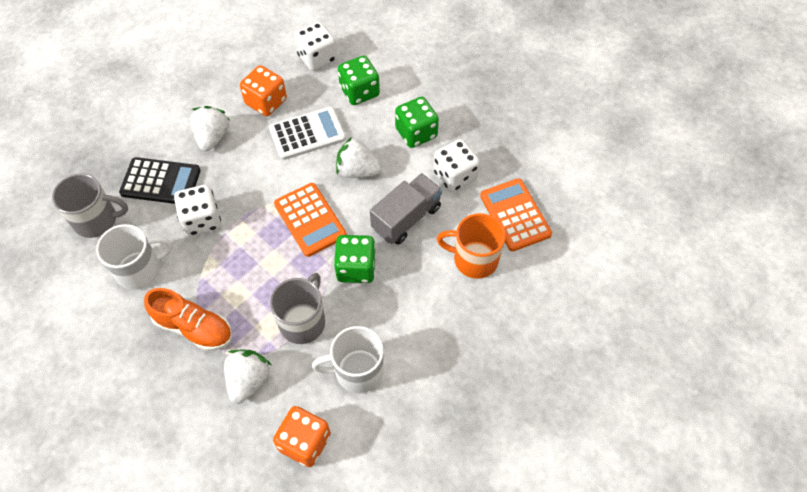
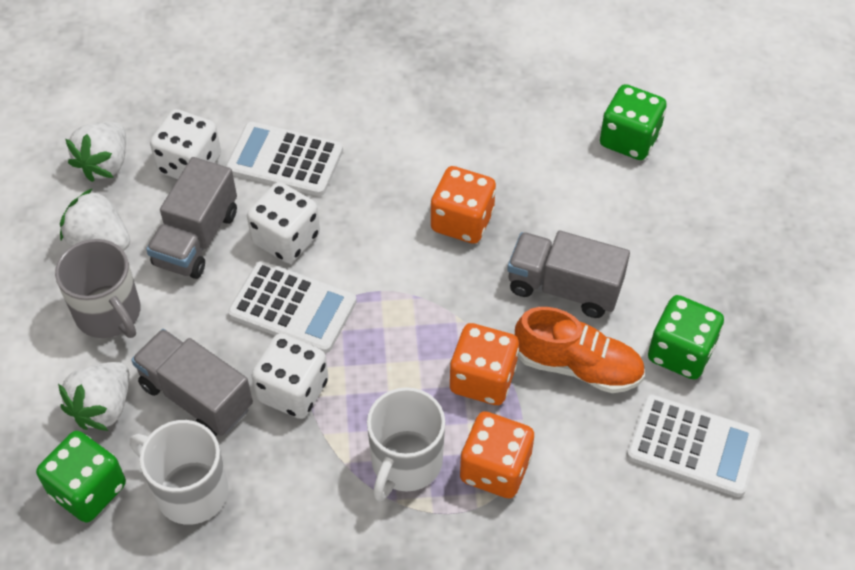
black calculator: [119,157,201,204] = 1 -> none = 0
grey mug: [52,173,128,238] [270,273,325,344] = 2 -> [55,239,140,338] = 1
grey truck: [370,173,442,245] = 1 -> [131,329,253,436] [146,157,237,279] [507,231,630,318] = 3
orange calculator: [274,183,347,257] [480,178,552,251] = 2 -> none = 0
orange dice: [240,65,287,116] [273,406,331,467] = 2 -> [431,166,496,244] [450,323,519,405] [460,411,534,499] = 3
orange mug: [437,213,506,279] = 1 -> none = 0
white calculator: [269,106,346,160] = 1 -> [225,121,343,196] [228,261,357,353] [627,394,761,497] = 3

